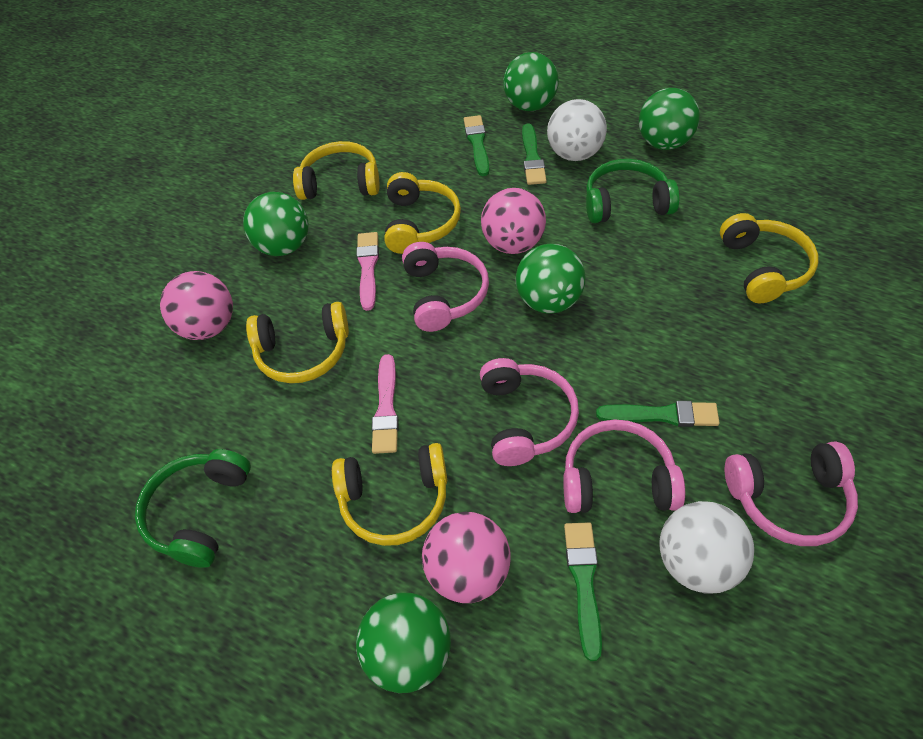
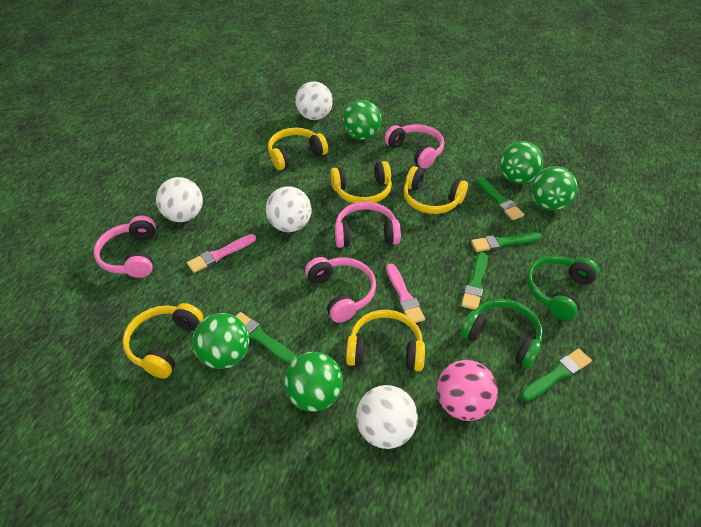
green brush: [464,115,489,176] [522,123,547,185] [564,522,602,661] [596,401,720,427] = 4 -> [235,312,296,364] [461,252,488,310] [471,232,542,252] [476,177,524,220] [521,348,592,401] = 5
pink ball: [160,271,233,340] [422,512,511,603] [481,188,546,254] = 3 -> [437,360,498,421] = 1
white ball: [547,99,607,161] [659,501,754,594] = 2 -> [156,177,203,222] [266,186,312,232] [295,81,333,120] [356,385,418,449] = 4

